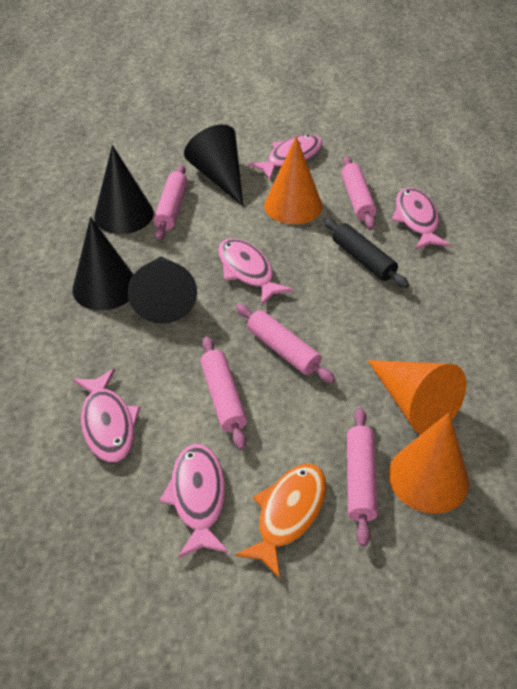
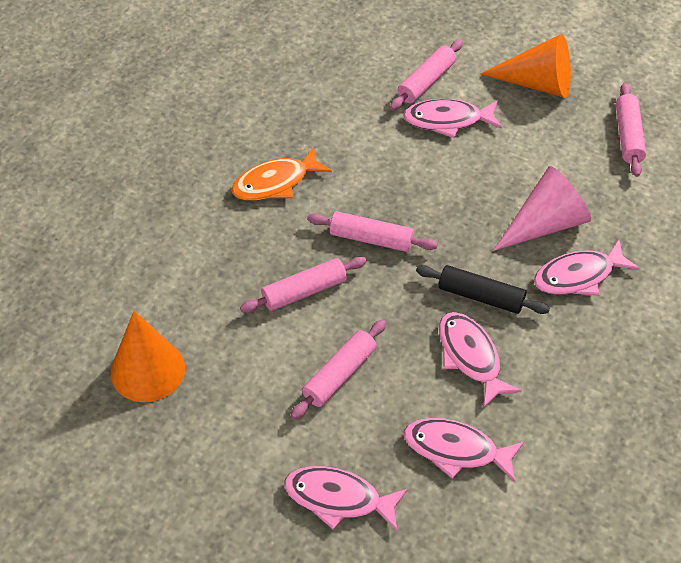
black cone: [73,217,134,311] [94,145,154,234] [127,256,197,324] [184,125,244,207] = 4 -> none = 0
orange cone: [264,136,322,225] [368,360,466,434] [389,412,469,514] = 3 -> [111,311,185,402] [480,34,571,98] = 2
pink cone: none = 0 -> [493,166,591,251] = 1

